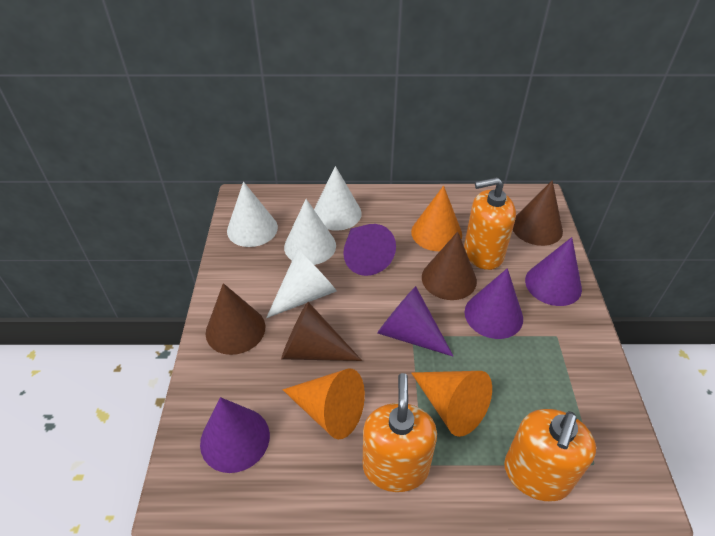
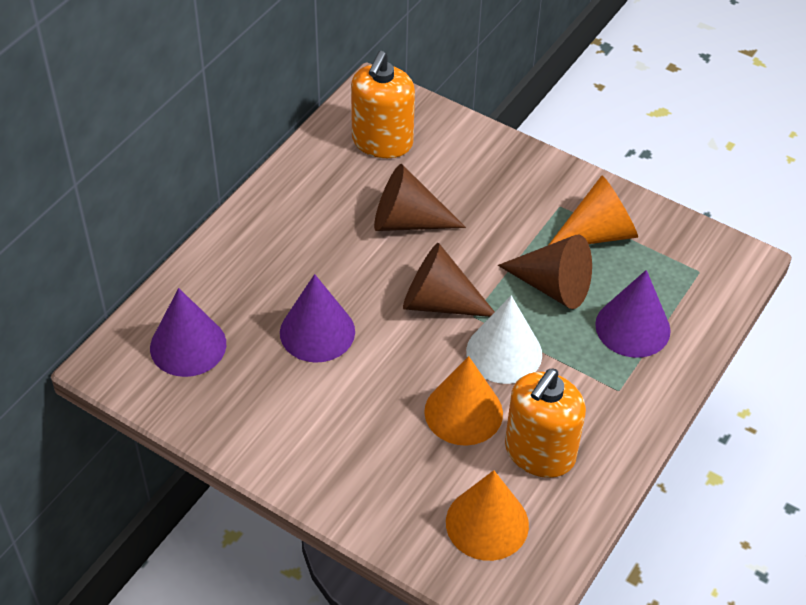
brown cone: [205,283,265,355] [281,302,362,361] [422,232,477,300] [513,180,563,246] = 4 -> [374,164,466,231] [403,243,495,317] [498,234,592,309] = 3
orange soap dispenser: [363,373,437,492] [464,177,516,270] [504,409,596,501] = 3 -> [351,51,415,158] [505,369,586,478] = 2
purple cone: [200,397,270,473] [343,224,396,276] [377,286,454,357] [464,268,523,339] [525,237,582,306] = 5 -> [150,288,226,377] [280,274,355,363] [595,270,671,358] = 3
white cone: [227,181,278,247] [266,249,337,318] [284,199,336,265] [314,166,362,231] = 4 -> [466,296,542,384] = 1

